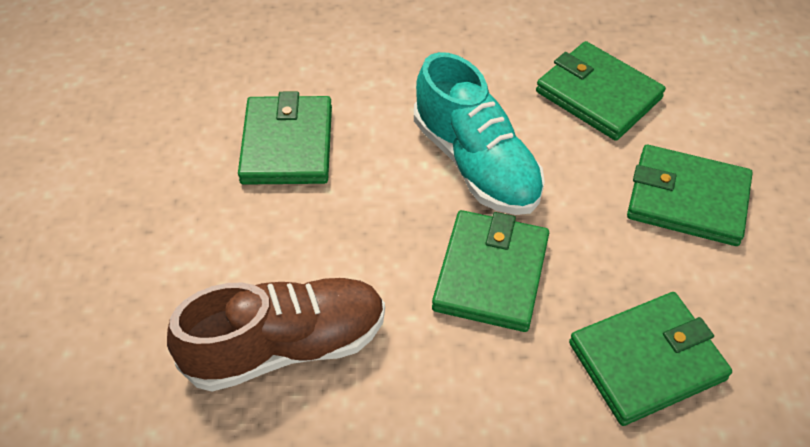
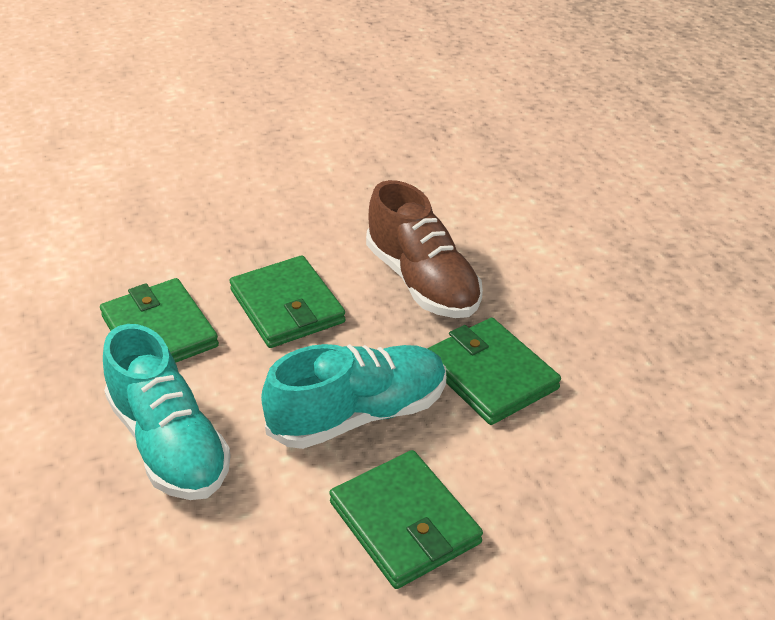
green wallet: [238,91,332,185] [432,210,549,332] [536,41,666,141] [569,292,732,426] [627,145,753,246] = 5 -> [100,278,219,363] [229,255,346,348] [329,450,483,589] [427,318,561,425] = 4
turquoise shoe: [414,52,545,215] = 1 -> [103,324,231,500] [261,344,446,449] = 2

